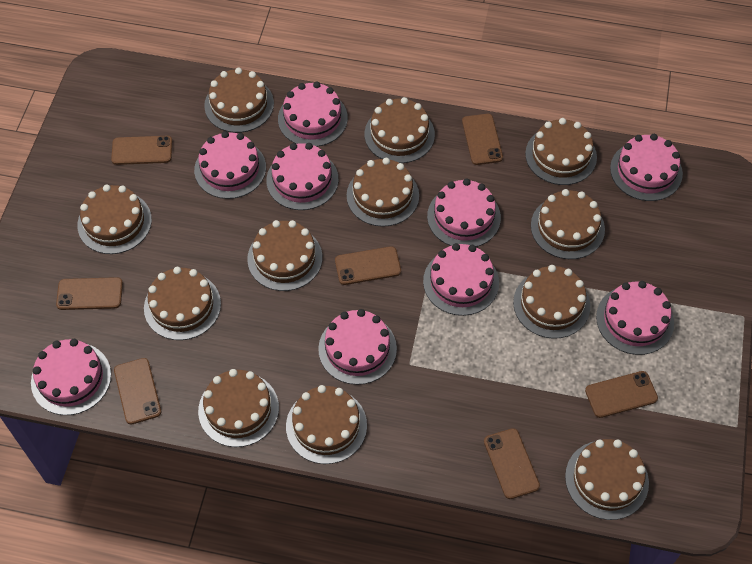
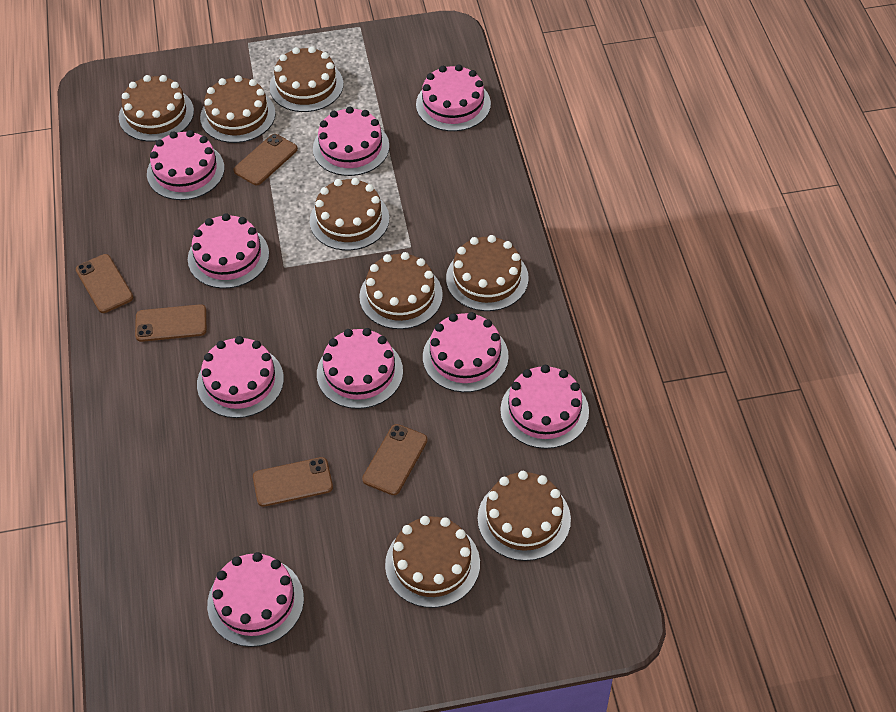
brown cake: [77,184,152,254] [144,267,221,340] [198,369,279,447] [204,68,274,133] [247,220,322,291] [286,385,367,464] [347,158,419,227] [364,97,435,163] [513,265,590,339] [525,118,597,185] [531,189,605,259] [565,439,649,520] = 12 -> [119,75,194,142] [200,75,276,143] [270,46,343,112] [310,178,389,250] [359,252,443,329] [385,516,480,608] [446,235,529,311] [478,471,571,561] = 8
brown phone: [56,277,123,310] [111,136,172,165] [114,358,161,425] [335,246,401,285] [462,114,503,165] [484,428,540,499] [585,371,658,418] = 7 -> [76,254,133,313] [135,304,207,342] [233,134,298,185] [253,457,333,507] [362,424,428,495] = 5

